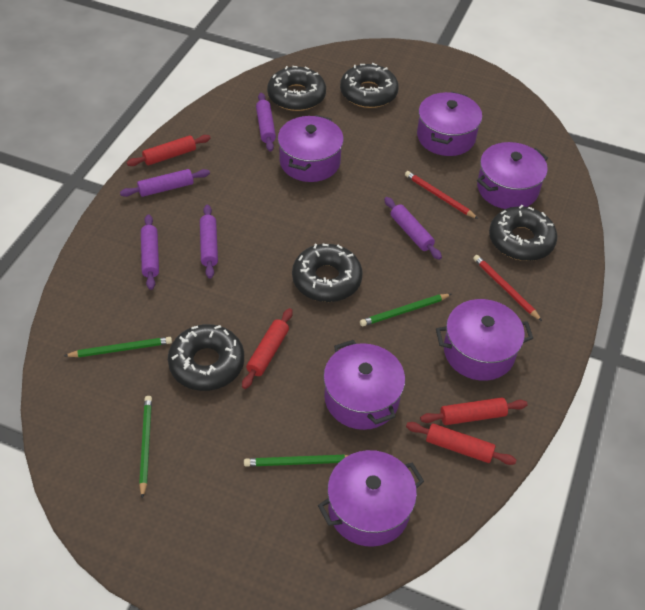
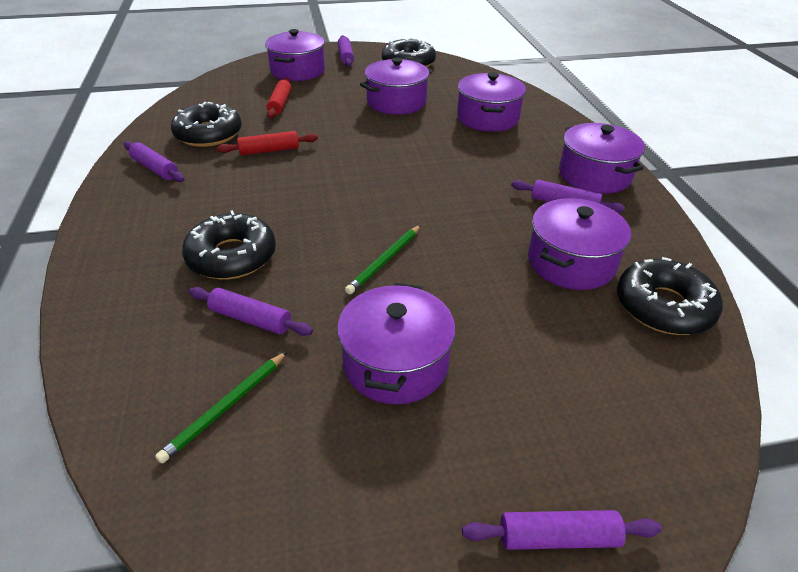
black donut: [168,324,244,391] [267,66,326,111] [292,244,363,302] [340,63,399,108] [489,205,558,261] = 5 -> [171,102,242,147] [182,210,276,279] [382,38,436,67] [617,257,723,335] = 4
green pencil: [64,337,172,357] [139,396,152,499] [244,455,349,466] [360,294,451,326] = 4 -> [155,352,287,464] [345,225,421,294] = 2
red pencil: [405,171,478,219] [473,255,542,321] = 2 -> none = 0
red rolling pin: [127,135,211,166] [242,308,293,389] [406,422,516,465] [420,398,528,425] = 4 -> [217,131,318,155] [267,77,291,118] = 2

